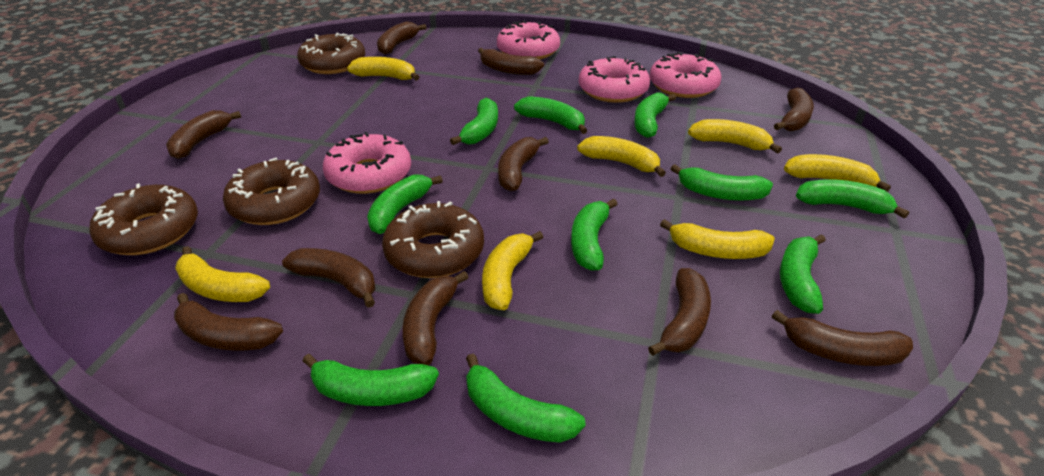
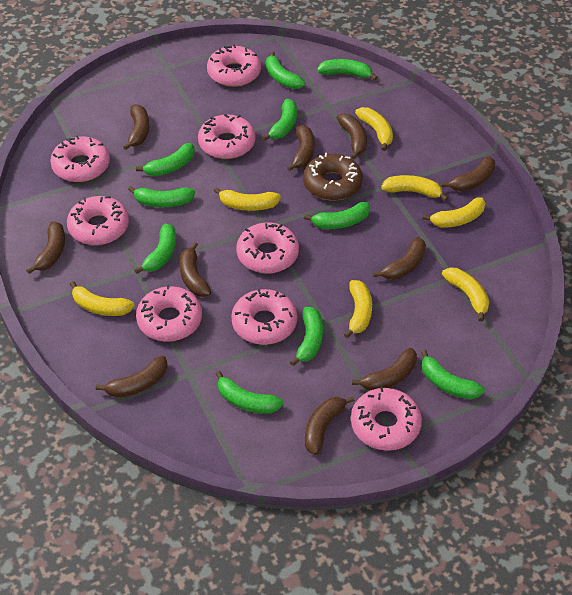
brown donut: [89,183,198,255] [223,158,320,225] [297,33,366,74] [382,201,484,278] = 4 -> [303,153,363,201] = 1
pink donut: [323,132,411,194] [497,20,560,60] [579,56,650,103] [649,52,722,98] = 4 -> [50,135,110,182] [67,196,129,245] [136,285,202,342] [198,114,256,159] [207,44,261,87] [231,289,297,345] [236,223,299,273] [351,387,422,451] = 8

